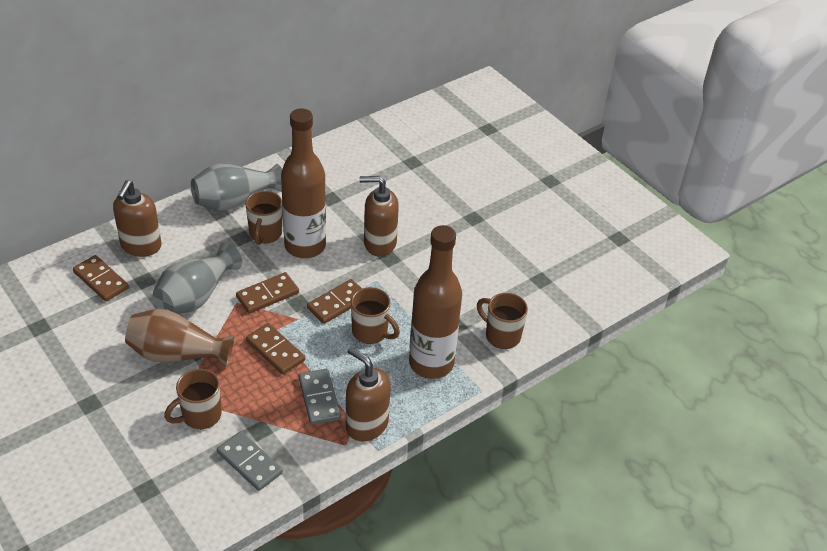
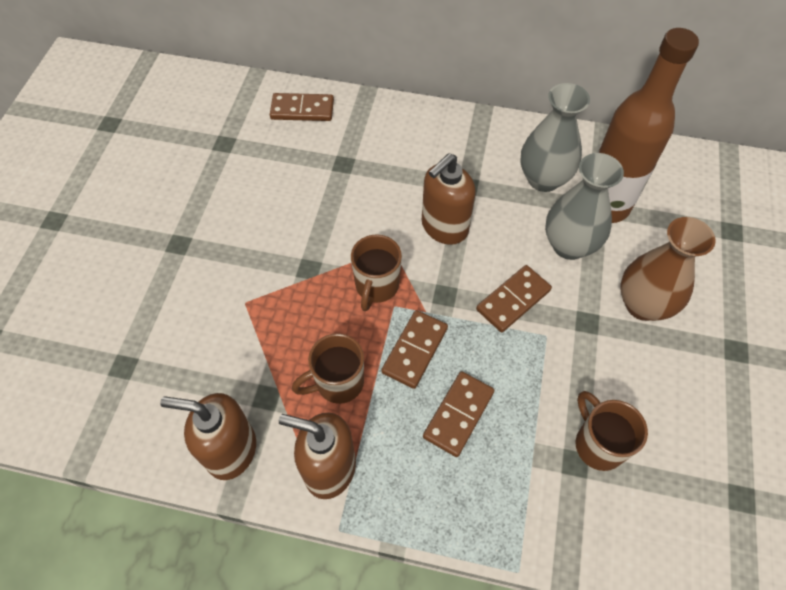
brown bottle: [281,108,326,258] [409,225,462,379] = 2 -> [598,28,699,223] = 1
brown mug: [164,369,222,429] [245,190,282,245] [351,287,400,344] [477,293,528,349] = 4 -> [292,333,364,404] [351,234,402,311] [576,391,648,471] = 3
grey domino: [217,431,283,491] [299,369,341,425] = 2 -> none = 0

